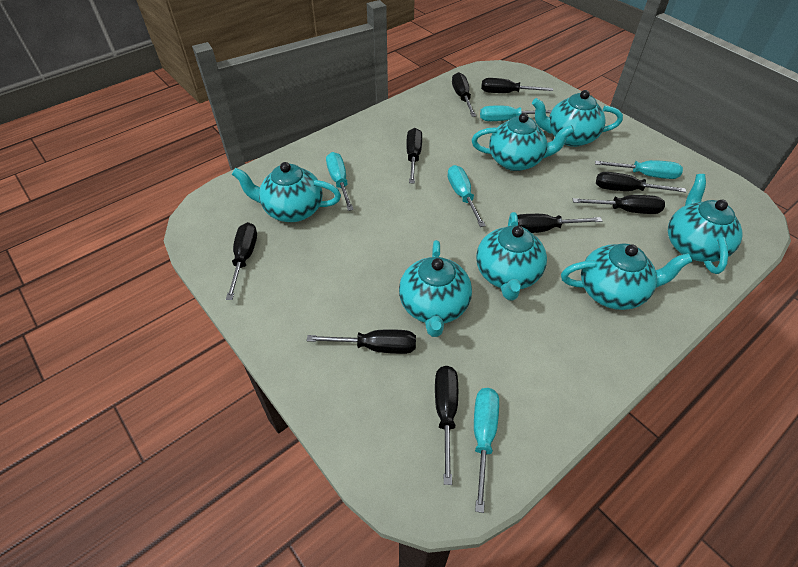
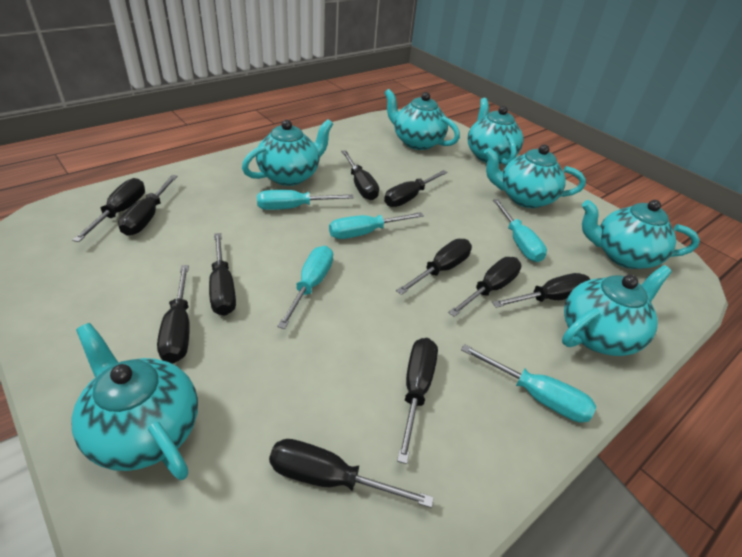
black screwdriver: [226,222,257,300] [307,329,416,354] [406,128,422,183] [435,366,458,485] [452,72,476,117] [481,78,553,93] [517,214,602,233] [573,195,665,214] [596,172,686,192] = 9 -> [72,178,145,242] [118,175,178,236] [157,265,190,364] [209,233,236,316] [269,439,434,508] [341,150,379,200] [384,170,448,207] [396,239,472,295] [397,338,438,464] [448,257,522,317] [492,273,590,308] = 11

